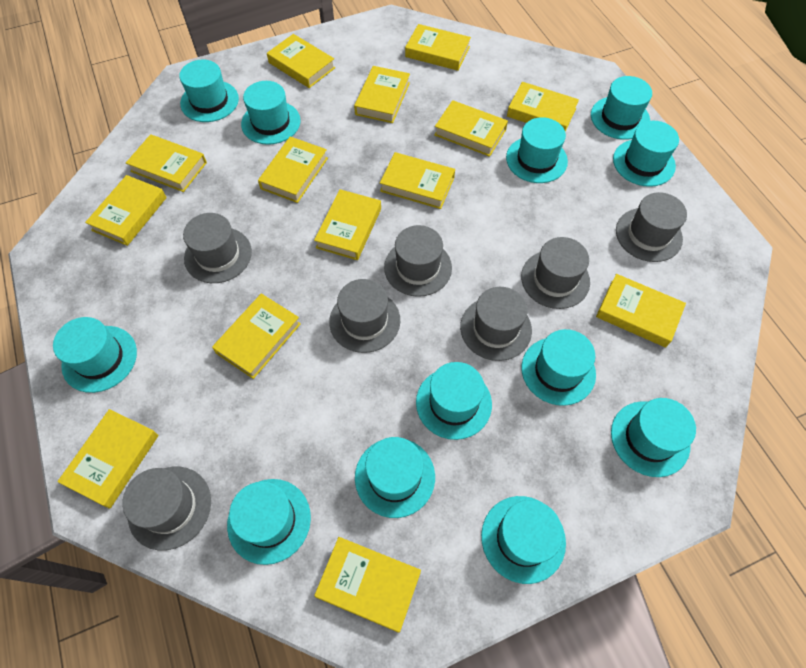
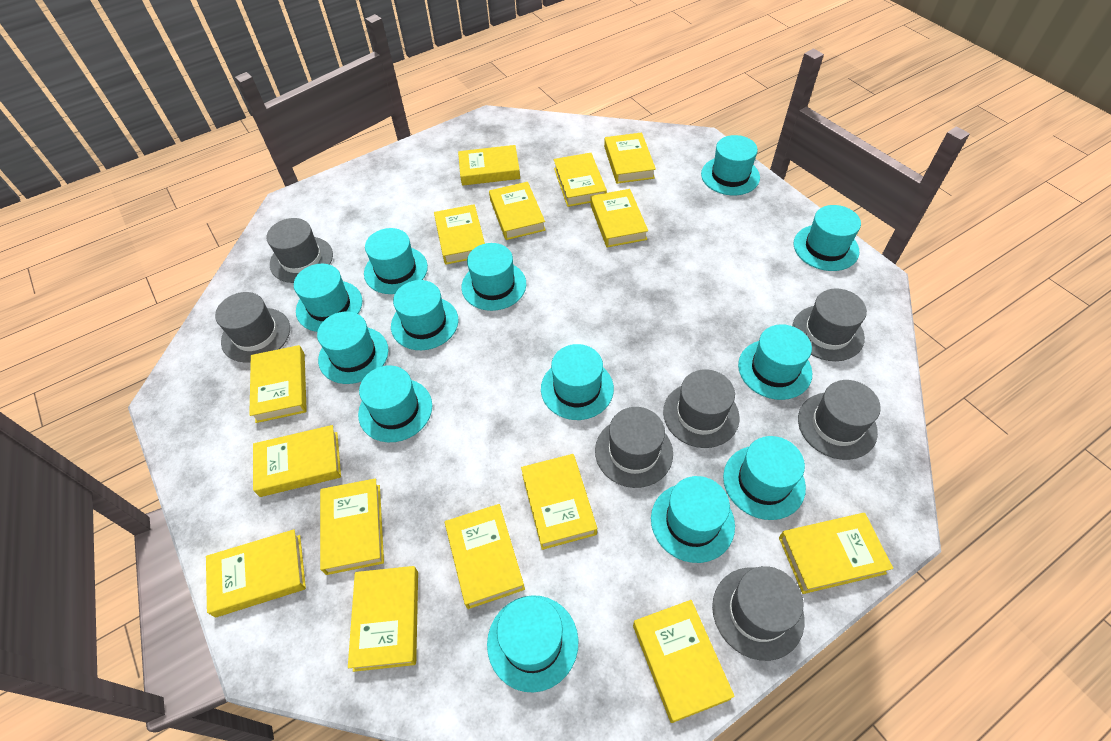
turquoise hat: [53,317,137,393] [179,60,239,122] [227,479,311,565] [241,81,301,145] [355,437,435,518] [416,362,492,440] [481,496,566,584] [506,117,568,183] [521,329,596,406] [591,76,652,140] [611,398,696,477] [613,121,679,187] = 12 -> [294,264,362,332] [317,311,389,384] [358,365,432,442] [364,228,428,294] [391,280,459,350] [461,243,526,311] [487,595,579,693] [541,344,614,420] [651,476,735,563] [701,135,760,195] [723,436,806,520] [738,324,812,400] [794,205,861,271] = 13
yellow book: [57,409,159,509] [85,175,167,246] [126,134,207,192] [212,293,301,379] [258,136,328,203] [267,34,335,88] [314,189,381,260] [314,537,421,633] [354,66,410,123] [380,152,455,209] [405,24,471,71] [434,100,508,157] [507,82,579,132] [596,274,686,348] = 14 -> [206,529,306,617] [249,345,307,423] [253,425,341,497] [320,478,384,575] [348,566,418,672] [434,204,485,265] [445,504,525,609] [458,145,520,186] [489,182,546,240] [521,454,597,550] [554,153,607,207] [590,189,648,247] [604,132,656,184] [633,600,735,723] [779,513,893,594] = 15

